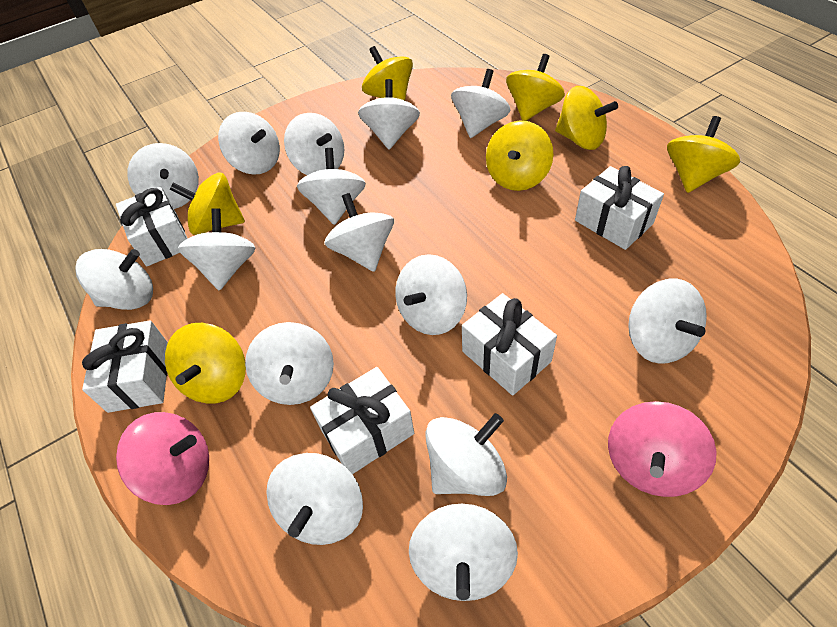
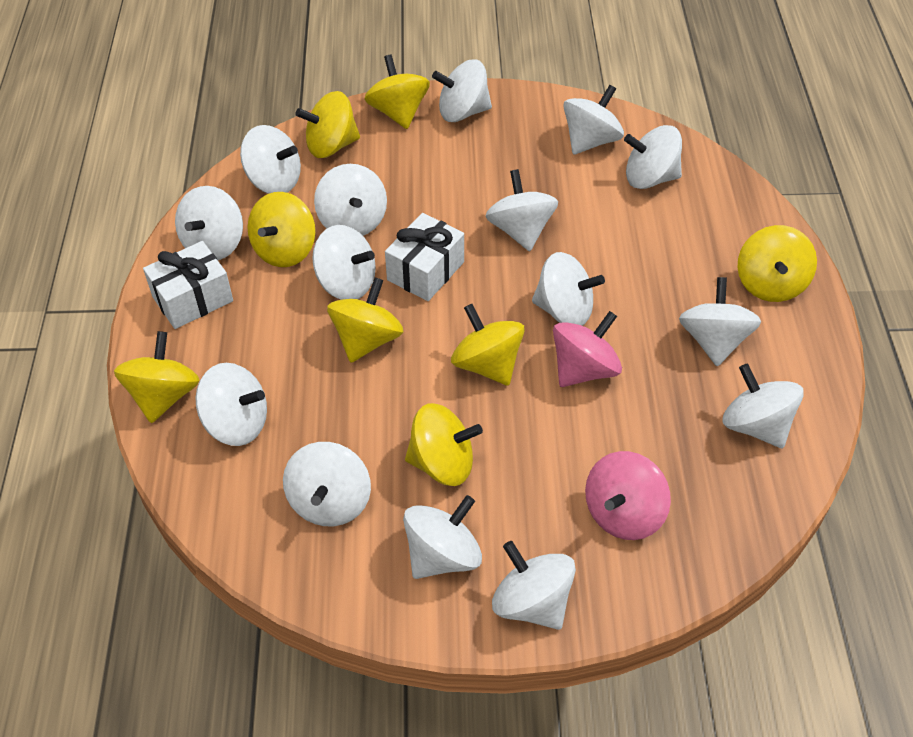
white gift: [82,320,168,413] [116,186,188,266] [310,367,414,474] [462,293,557,396] [575,166,664,250] = 5 -> [143,241,233,329] [385,213,464,301] = 2
yellow spinning top: [165,323,246,404] [169,173,245,235] [362,46,413,100] [486,121,553,191] [506,54,565,121] [555,86,618,150] [667,116,740,193] = 7 -> [114,331,200,423] [247,192,316,267] [295,91,360,158] [327,277,403,363] [364,55,430,129] [405,403,483,486] [451,304,525,386] [737,225,817,302] = 8

